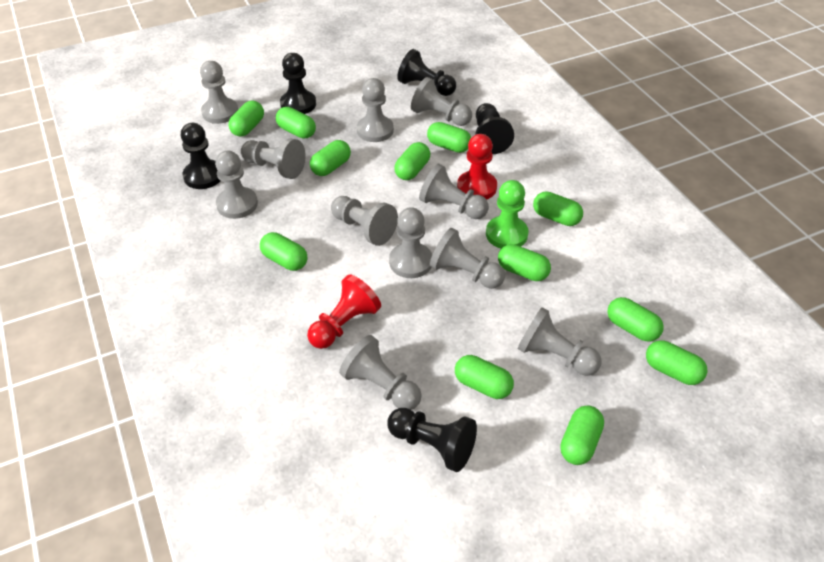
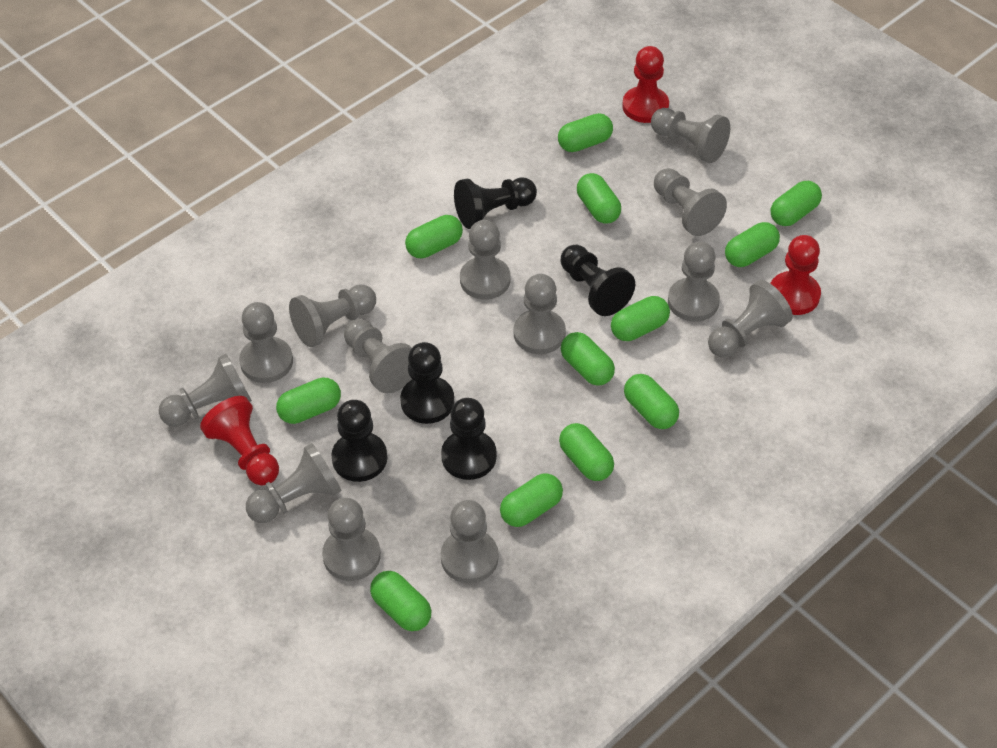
green pawn: [486,180,529,249] = 1 -> none = 0
grey pawn: [200,61,238,124] [215,151,258,219] [241,138,306,179] [331,196,398,246] [339,335,422,410] [357,78,394,142] [389,207,432,278] [411,77,472,126] [419,164,489,219] [430,228,505,289] [518,307,602,376] = 11 -> [159,353,252,427] [239,302,293,383] [246,443,341,523] [289,284,376,347] [322,498,381,581] [344,319,412,393] [440,500,499,583] [460,220,510,300] [514,274,566,354] [651,108,730,163] [654,168,727,236] [668,241,720,322] [708,280,793,357] = 13
red pawn: [307,275,381,349] [457,134,497,200] = 2 -> [200,396,279,486] [622,46,669,123] [770,235,821,315] = 3

